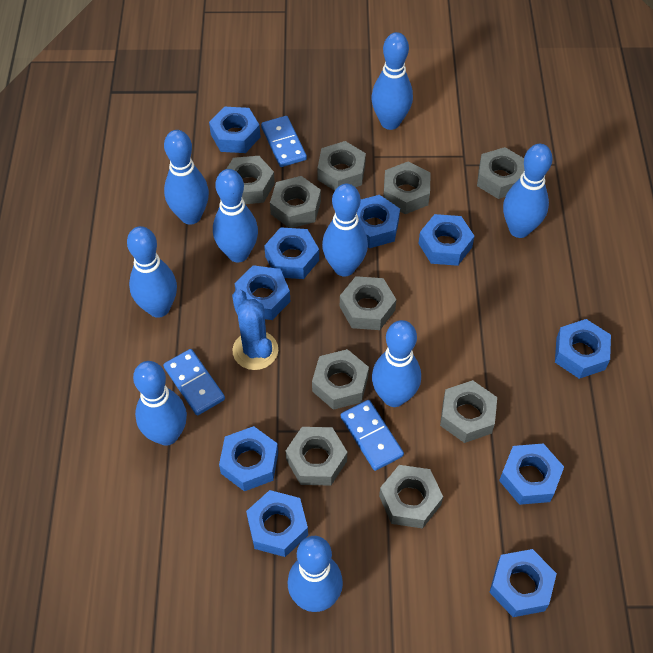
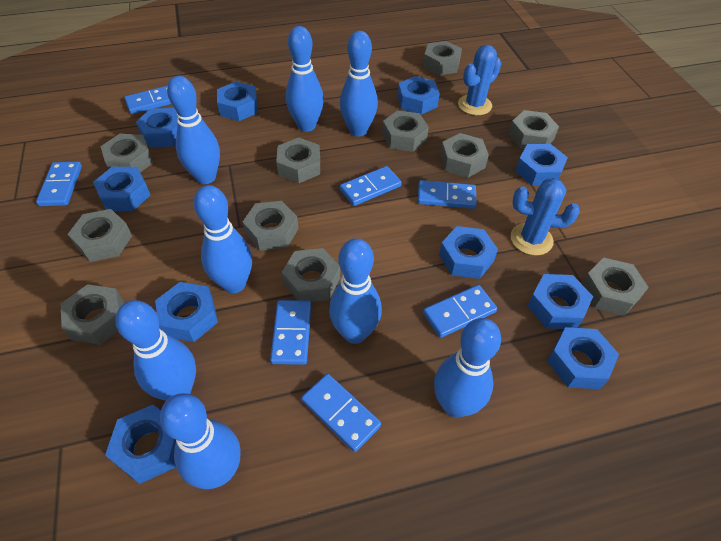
blue bowling pin: [127,226,177,318] [133,361,187,446] [164,130,209,225] [213,169,258,262] [288,536,343,612] [322,184,368,277] [371,32,413,130] [372,320,421,407] [503,144,553,238] = 9 -> [115,300,196,400] [160,393,240,489] [167,76,220,184] [194,185,252,293] [286,26,324,132] [329,238,382,344] [340,31,378,136] [434,318,501,417] = 8
blue cactus: [232,290,278,370] = 1 -> [458,45,502,115] [511,178,580,255] = 2
blue domino: [163,349,225,415] [261,116,307,167] [341,400,404,471] = 3 -> [36,162,82,206] [124,86,171,114] [270,300,311,365] [301,374,381,452] [340,166,402,206] [418,180,477,209] [423,285,497,338] = 7
grey nut: [226,156,275,204] [270,176,321,228] [285,427,347,486] [312,349,369,410] [317,141,366,191] [340,276,396,330] [379,465,443,528] [383,161,431,214] [440,380,497,443] [477,147,524,199] = 10 -> [60,284,124,345] [68,209,132,262] [100,134,154,172] [243,201,299,251] [276,138,320,183] [282,248,340,302] [382,110,429,152] [423,41,462,75] [440,133,489,178] [509,110,559,149] [582,258,649,316] = 11

